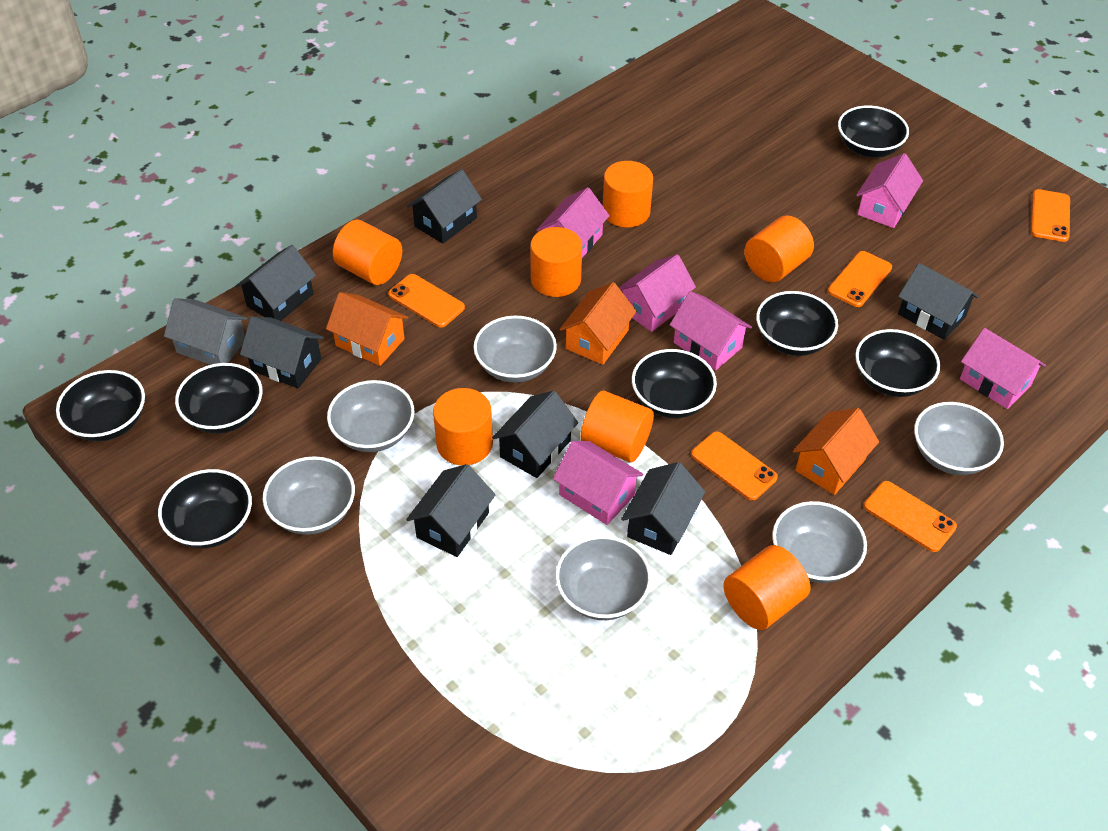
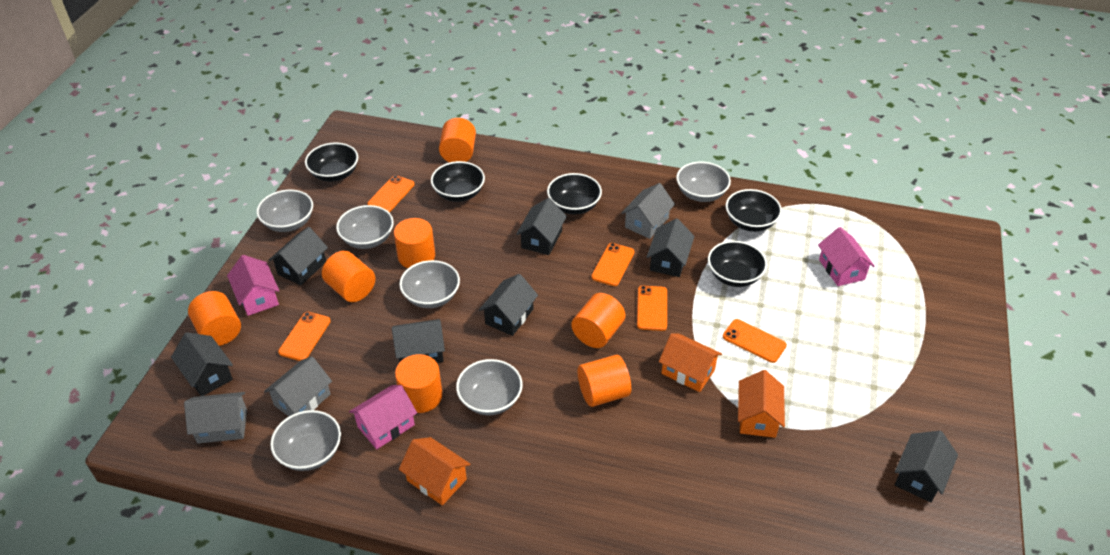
black bowl: [56,370,145,442] [158,469,252,548] [175,363,262,434] [632,349,717,418] [756,291,838,356] [838,105,909,158] [855,329,940,397] = 7 -> [305,142,358,182] [431,161,485,202] [547,173,602,214] [708,241,767,287] [726,189,782,232] = 5
grey house: [164,298,247,365] = 1 -> [184,392,247,444] [264,357,332,416] [621,183,675,239] = 3
pink house: [537,187,610,258] [553,441,643,525] [619,254,696,332] [670,291,752,370] [856,153,923,228] [960,328,1046,409] = 6 -> [227,255,279,316] [349,385,417,449] [818,227,875,286] = 3

